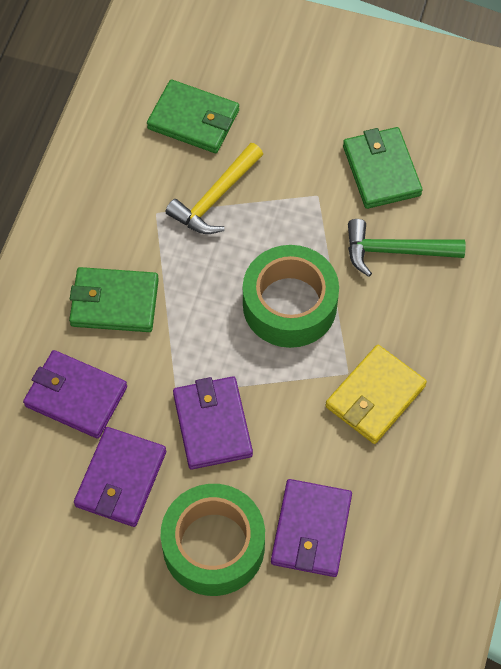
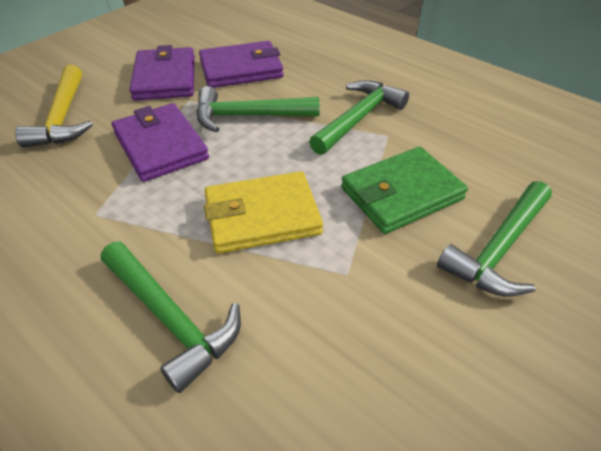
green hammer: [348,219,466,277] = 1 -> [101,242,241,393] [196,86,320,133] [309,80,409,155] [437,181,552,297] = 4
green tape: [161,484,265,596] [243,245,339,348] = 2 -> none = 0
green wallet: [69,267,159,332] [147,79,239,153] [343,127,423,209] = 3 -> [341,147,468,234] = 1
purple wallet: [23,350,127,439] [74,427,166,527] [173,376,253,469] [271,479,352,577] = 4 -> [112,103,209,182] [129,45,195,101] [199,41,284,88] = 3

